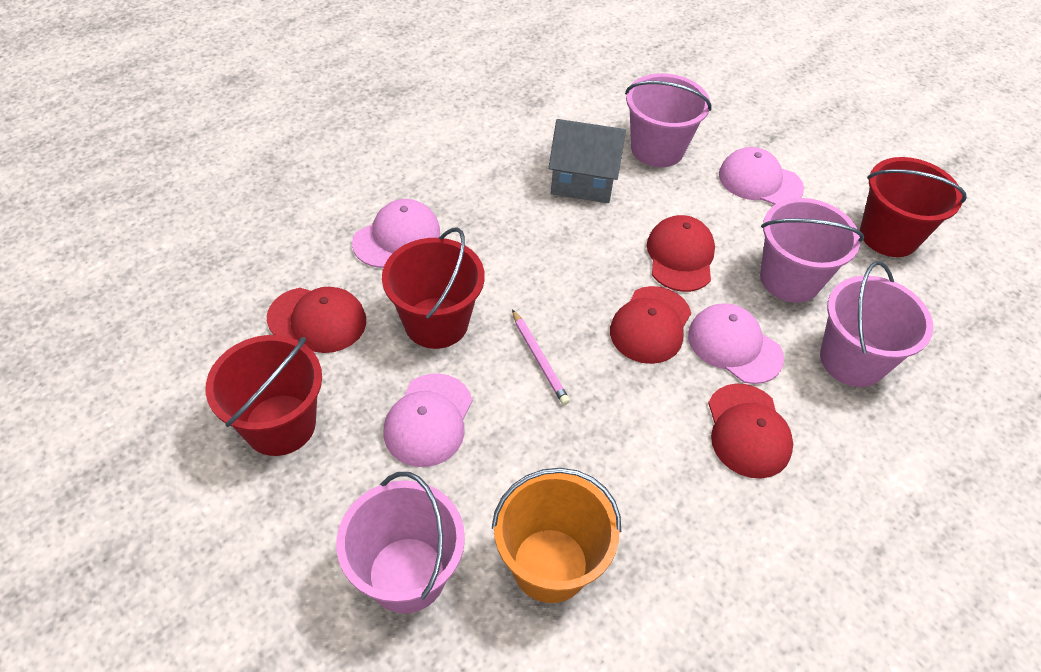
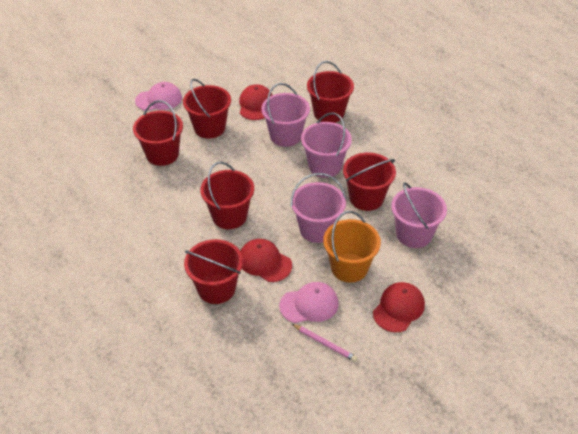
grey house: [548,119,626,203] = 1 -> none = 0
pink cap: [352,199,440,268] [384,373,472,467] [688,303,784,384] [719,147,804,205] = 4 -> [135,82,182,111] [279,282,339,323] = 2
red bucket: [206,335,322,456] [382,227,485,349] [860,157,967,257] = 3 -> [133,100,183,166] [183,79,231,139] [184,239,243,304] [200,162,254,229] [307,61,354,123] [343,153,396,211] = 6
red cap: [267,287,366,353] [610,286,691,364] [647,215,715,292] [708,383,793,479] = 4 -> [239,84,272,120] [240,239,292,282] [373,282,425,332] = 3

